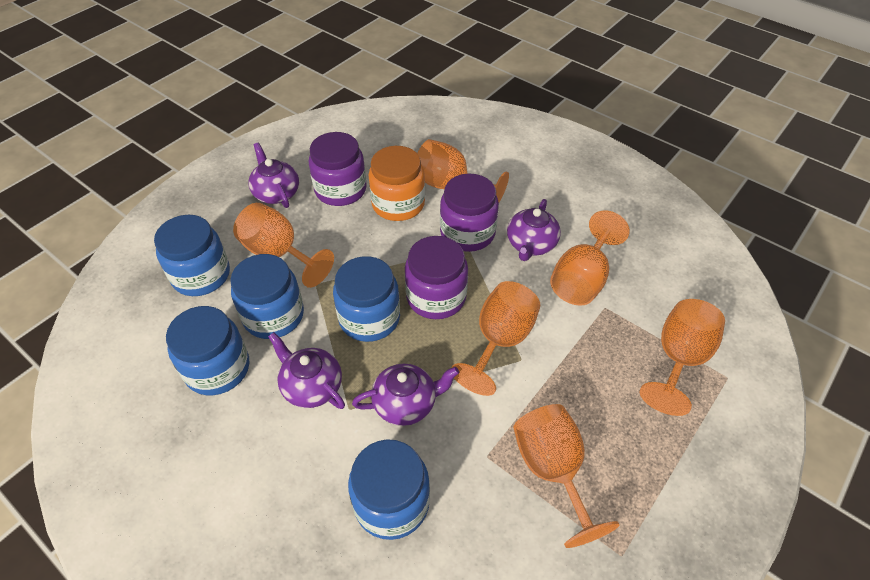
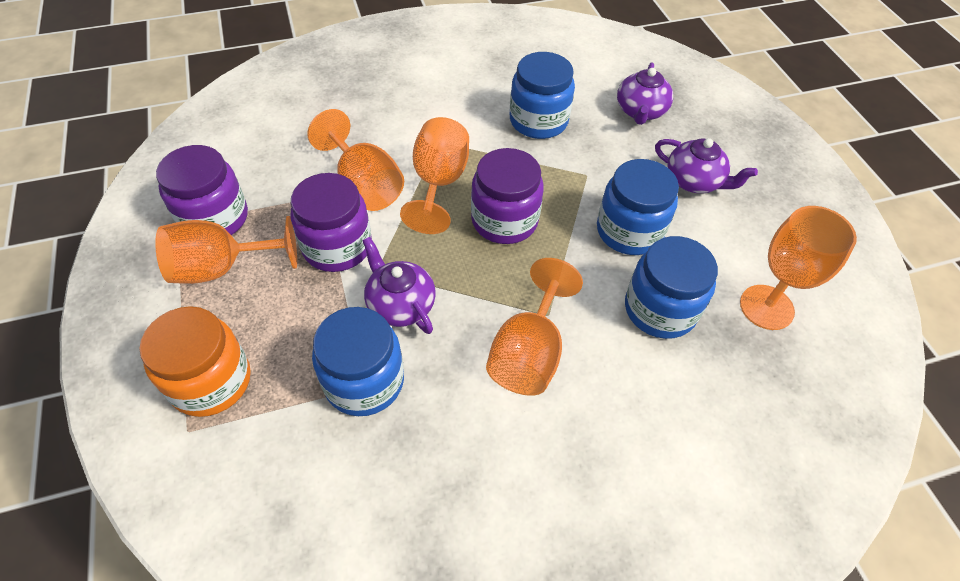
blue jar: [154,215,230,296] [166,306,249,395] [230,254,304,339] [333,256,400,342] [348,439,430,540] = 5 -> [312,307,404,416] [510,52,575,139] [597,159,679,255] [625,236,718,339] = 4
orange goblet: [233,203,334,288] [417,139,509,202] [452,281,540,396] [513,404,619,548] [550,210,630,306] [640,299,725,416] = 6 -> [155,216,297,284] [307,109,404,211] [400,117,469,234] [486,258,583,396] [740,206,857,330] = 5
purple teapot: [248,143,299,208] [268,332,345,409] [352,364,459,426] [507,199,561,261] = 4 -> [362,237,436,334] [617,62,673,125] [655,138,758,193] = 3

